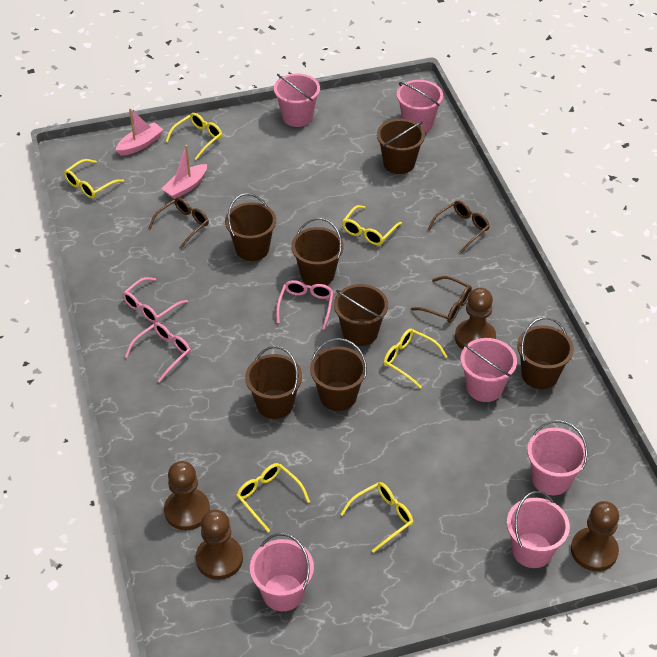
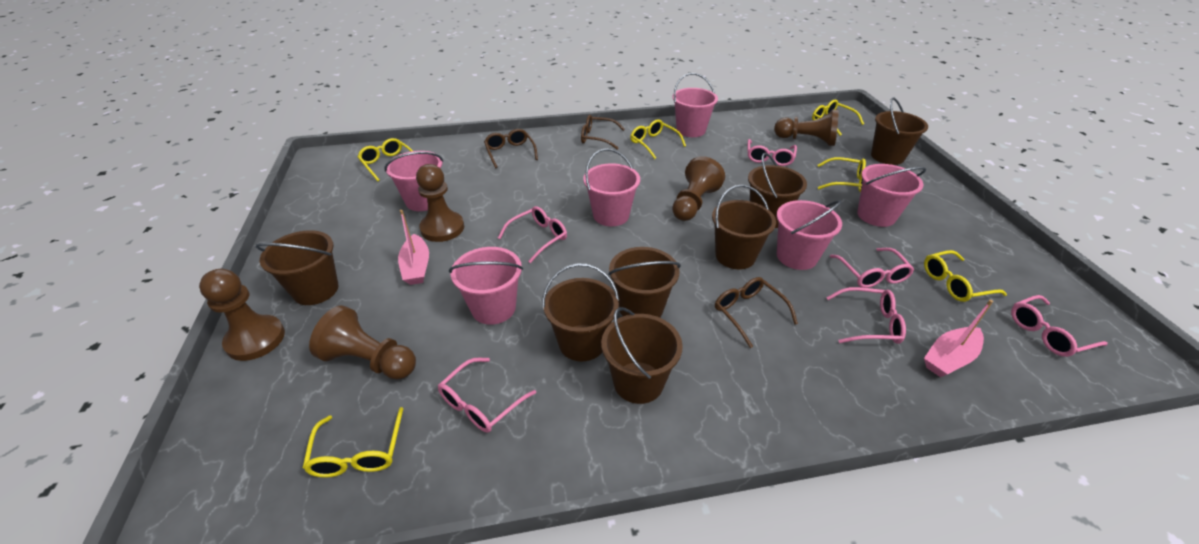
brown pawn: [164,461,210,530] [196,509,243,580] [455,288,496,350] [571,501,619,571] = 4 -> [199,269,285,361] [309,305,416,379] [416,164,464,242] [672,156,725,221] [774,109,839,146] = 5
pink glasses: [123,277,188,323] [125,322,191,382] [276,280,334,330] = 3 -> [438,357,536,433] [498,206,567,263] [748,139,797,166] [826,287,906,344] [830,248,914,288] [1011,295,1108,357] = 6

